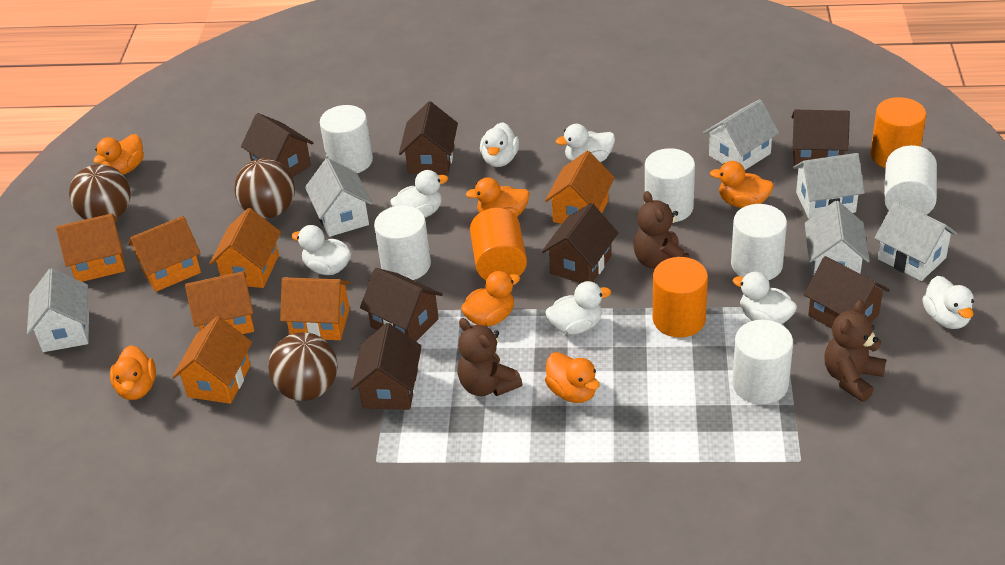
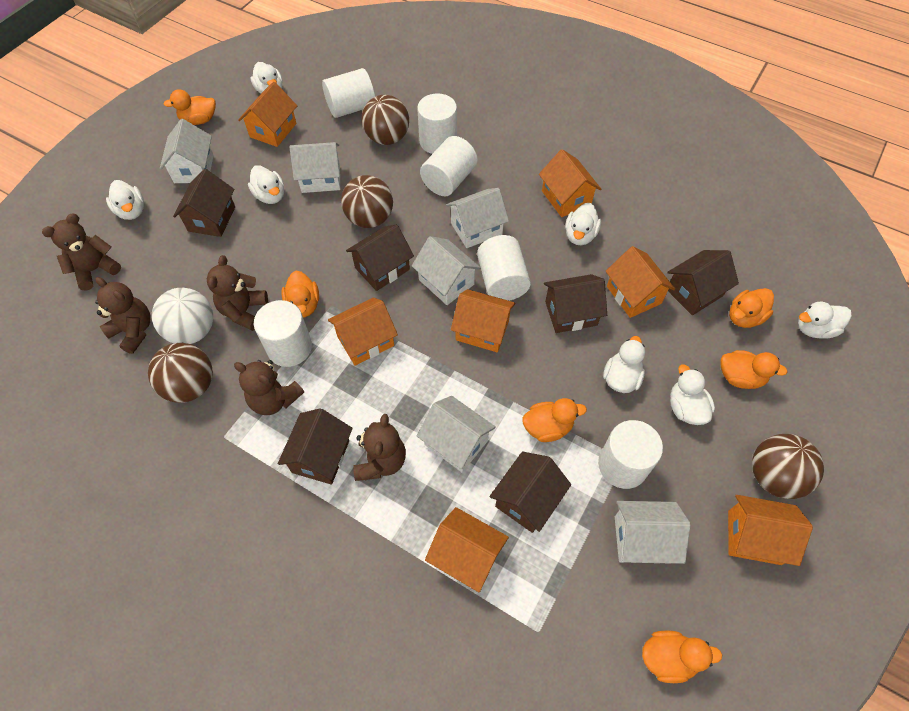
brown ball: [69,164,131,220] [234,159,295,219] [268,332,337,401] = 3 -> [148,343,213,403] [341,175,393,228] [362,95,409,145] [752,434,824,499] = 4
brown house: [241,113,313,177] [351,323,422,410] [360,268,443,341] [399,101,458,175] [542,203,618,283] [791,110,850,166] [804,256,890,329] = 7 -> [173,169,235,237] [278,408,353,485] [346,224,414,291] [489,452,571,533] [544,274,607,333] [667,250,739,315] = 6
brown teddy bear: [457,318,522,396] [633,191,690,269] [825,300,886,402] = 3 -> [42,214,121,290] [95,277,150,354] [207,255,268,331] [234,360,304,415] [353,414,406,481] = 5
orange cylinder: [470,208,527,280] [653,257,708,338] [870,97,926,168] = 3 -> none = 0
white ball: none = 0 -> [152,288,213,344] = 1

